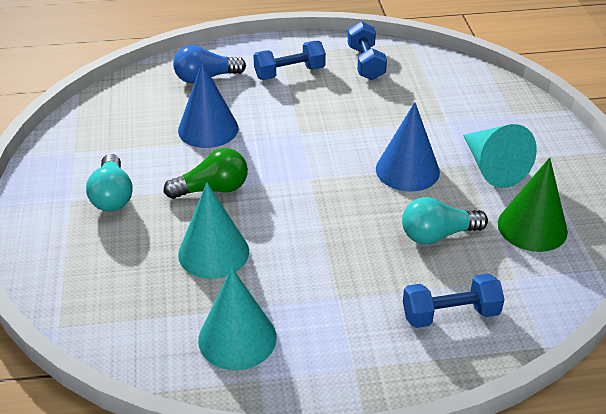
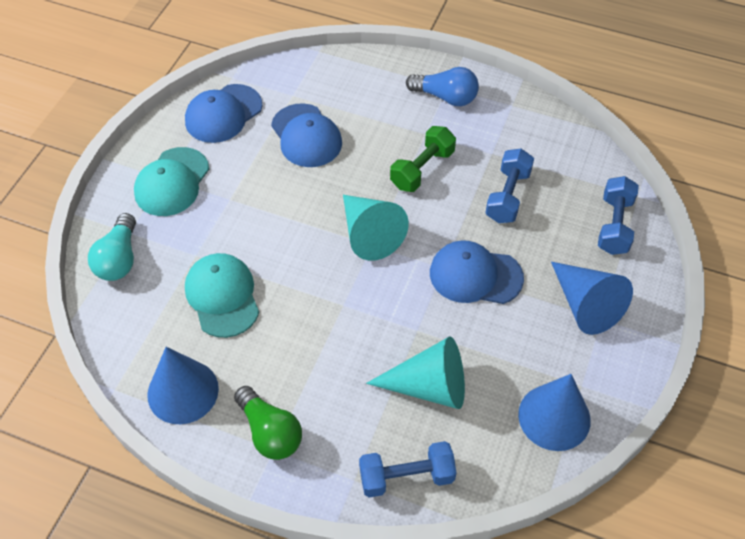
blue cap: none = 0 -> [185,84,262,143] [271,103,342,167] [430,240,524,304] = 3
blue cone: [178,62,238,148] [376,102,440,192] = 2 -> [147,347,219,424] [518,374,591,451] [551,262,633,335] = 3
green cone: [498,157,568,252] = 1 -> none = 0
green dumbbell: none = 0 -> [390,126,456,192] = 1
turquoise cap: none = 0 -> [134,147,209,216] [185,253,259,338] = 2
turquoise cone: [178,183,249,279] [198,268,276,370] [463,124,537,188] = 3 -> [343,195,409,261] [366,336,465,409] = 2
turquoise light bulb: [86,154,133,211] [402,197,488,244] = 2 -> [88,213,136,281] = 1

